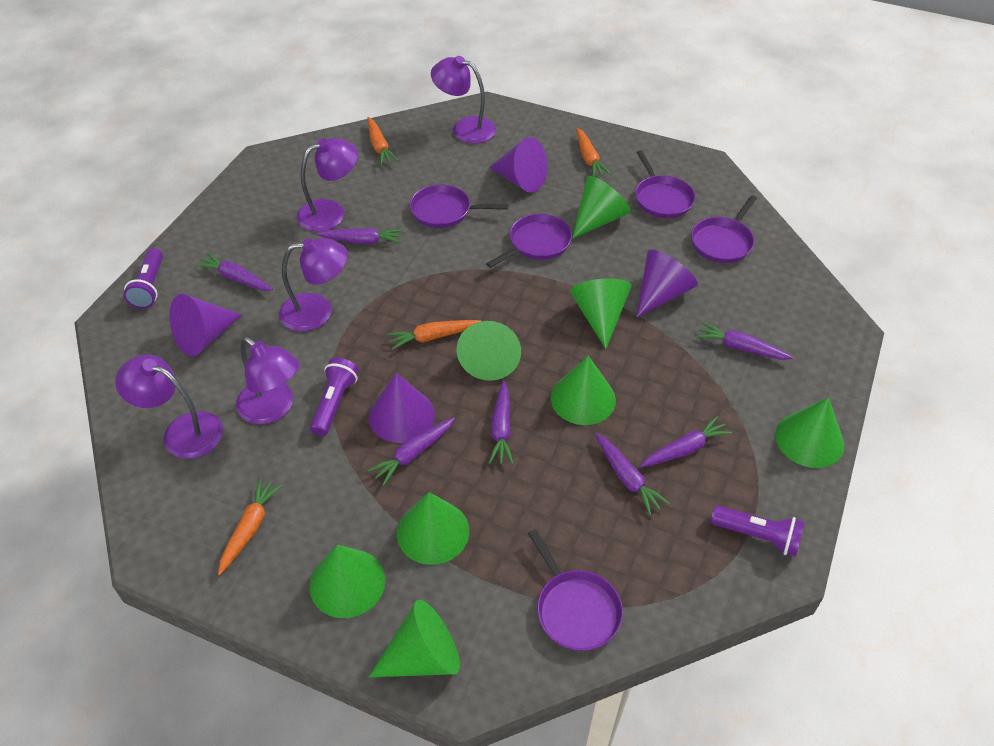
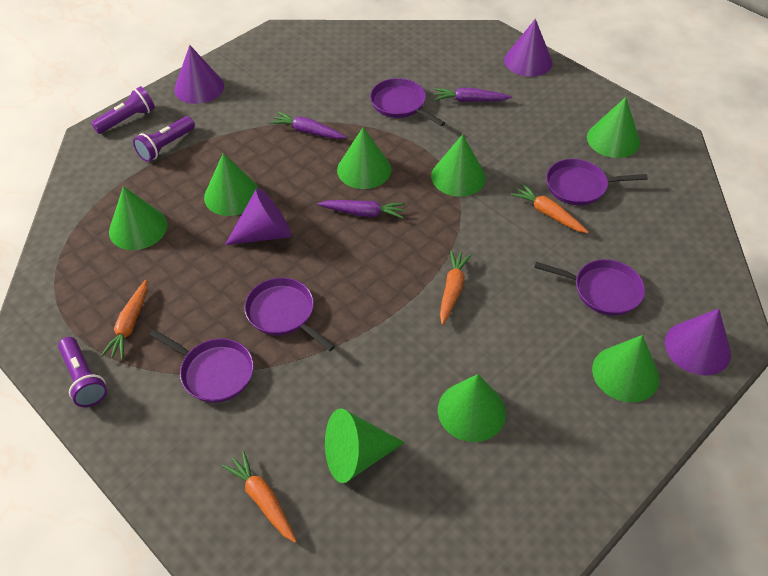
purple carrot: [195,253,273,290] [316,228,403,244] [368,417,455,486] [489,381,514,464] [595,433,670,515] [640,416,732,468] [696,322,793,360] = 7 -> [270,111,347,139] [318,200,405,218] [434,88,512,102] = 3
purple lamp: [115,354,223,459] [236,337,299,424] [279,238,348,332] [297,138,358,232] [431,56,496,144] = 5 -> none = 0

